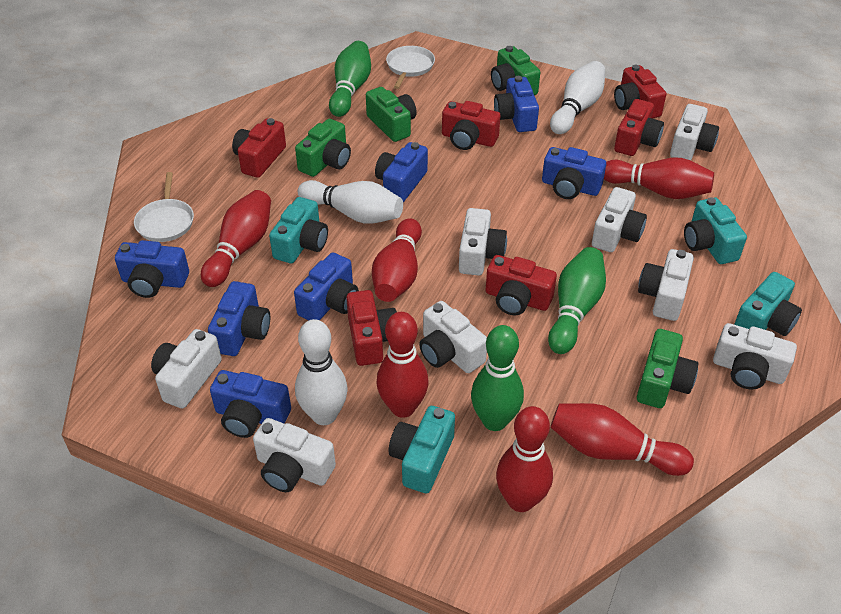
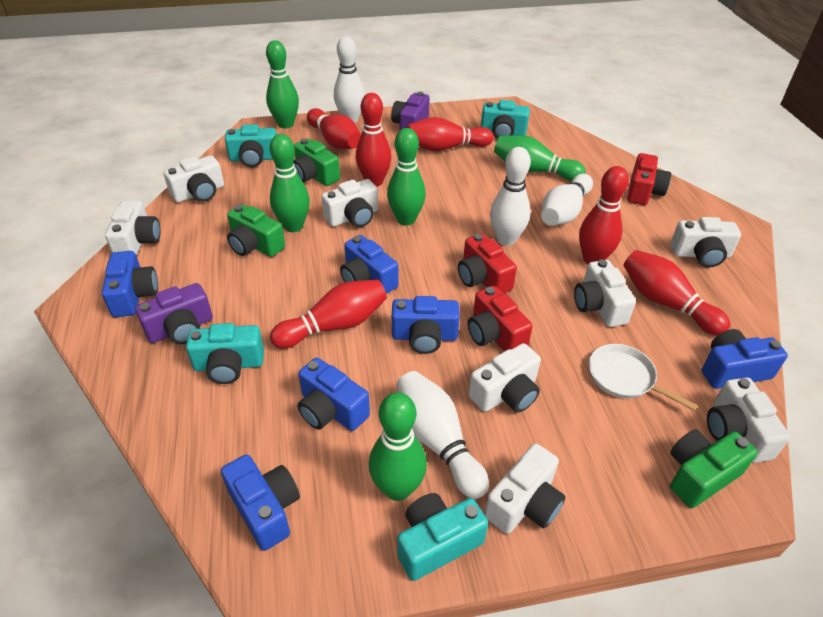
blue camera: [115,240,189,298] [208,281,270,356] [210,370,291,438] [294,252,359,321] [375,142,428,202] [494,76,539,132] [542,147,606,199] = 7 -> [102,251,158,317] [221,454,300,551] [297,357,370,431] [340,235,398,294] [392,296,460,354] [702,329,788,389] = 6
green bowling pin: [329,41,371,117] [471,325,524,431] [548,247,606,354] = 3 -> [266,40,299,129] [270,134,310,232] [369,392,427,501] [387,128,426,226] [494,135,586,181] = 5
green camera: [295,119,351,177] [366,87,417,142] [491,46,540,95] [637,329,698,408] = 4 -> [227,204,285,257] [293,138,340,186] [670,430,758,508] = 3
purple camera: none = 0 -> [135,283,213,344] [391,92,430,130] = 2
red camera: [232,118,286,178] [346,290,397,366] [442,101,501,150] [485,255,557,315] [614,65,666,119] [614,99,664,156] = 6 -> [458,233,517,294] [468,286,533,351] [627,153,671,205] = 3
white bowling pin: [295,319,348,425] [298,180,403,224] [550,61,605,134] = 3 -> [334,36,365,123] [396,371,489,499] [490,147,531,246] [541,174,593,226] = 4
white pan: [134,172,194,242] [386,46,435,89] = 2 -> [589,344,698,411] = 1

